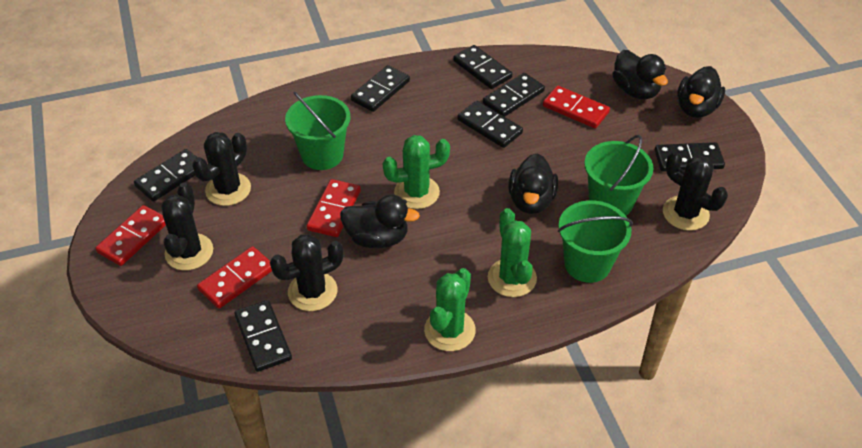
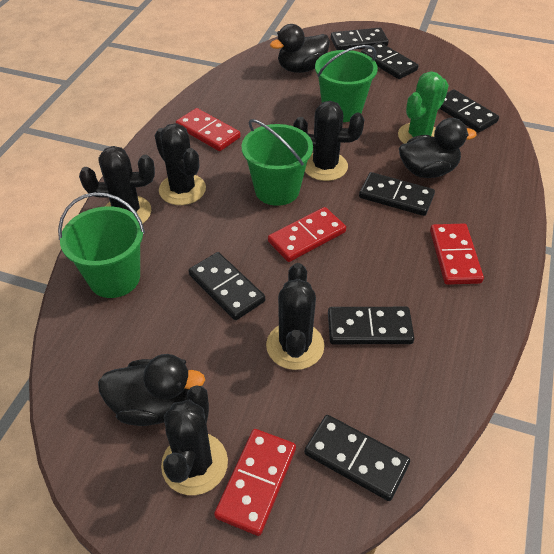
black cactus: [161,182,213,271] [192,132,251,206] [270,234,344,311] [663,151,728,231] = 4 -> [79,146,155,224] [155,123,206,205] [161,385,228,495] [266,263,324,370] [293,101,364,181] = 5
black duck: [340,195,420,248] [508,153,558,214] [612,50,668,100] [677,66,725,118] = 4 -> [98,354,205,426] [270,24,330,73] [399,118,477,178] = 3
green cactus: [383,135,450,209] [424,268,476,351] [488,208,537,297] = 3 -> [398,72,449,144] = 1

